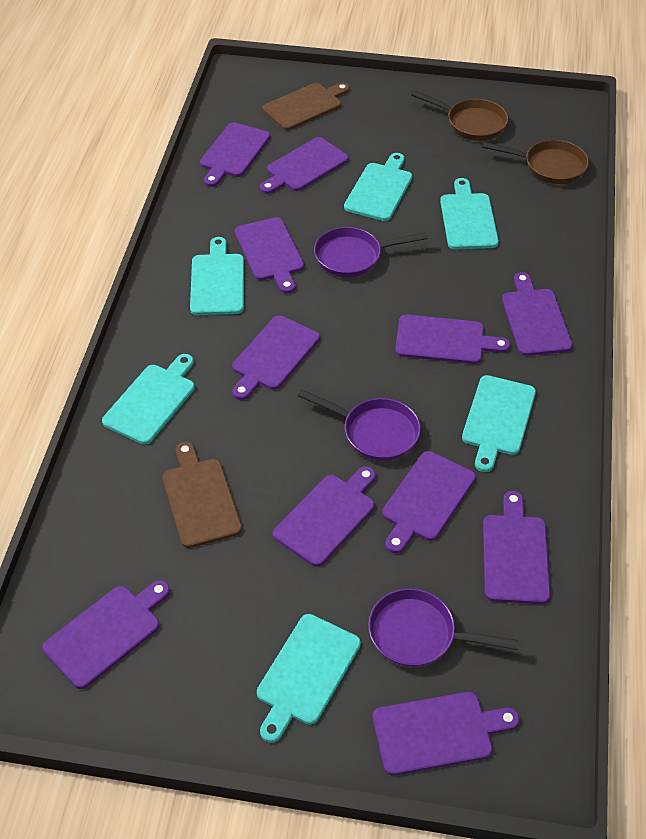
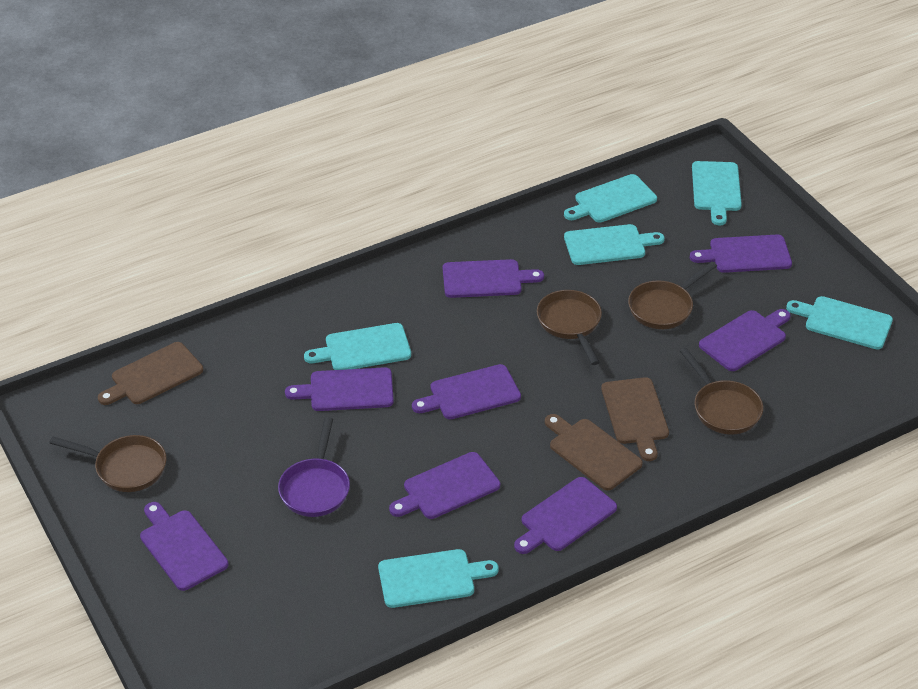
brown cutting board: [162,442,242,548] [262,83,350,130] = 2 -> [98,342,203,405] [545,414,643,491] [601,377,669,461] = 3
brown pan: [411,90,508,141] [482,140,589,184] = 2 -> [50,435,167,492] [537,290,602,365] [628,262,717,329] [680,348,763,435] = 4
purple cutting board: [42,580,170,689] [200,122,270,187] [232,316,320,400] [235,217,304,294] [260,137,349,194] [273,466,376,567] [372,692,520,776] [382,451,476,554] [395,315,510,364] [483,491,550,604] [502,272,573,356] = 11 -> [140,502,228,591] [285,367,394,411] [389,452,500,519] [412,364,521,419] [443,259,544,298] [514,477,617,554] [690,235,792,273] [699,309,791,371] = 8
purple pan: [298,389,421,461] [314,227,428,278] [368,588,519,668] = 3 -> [278,417,350,517] = 1

